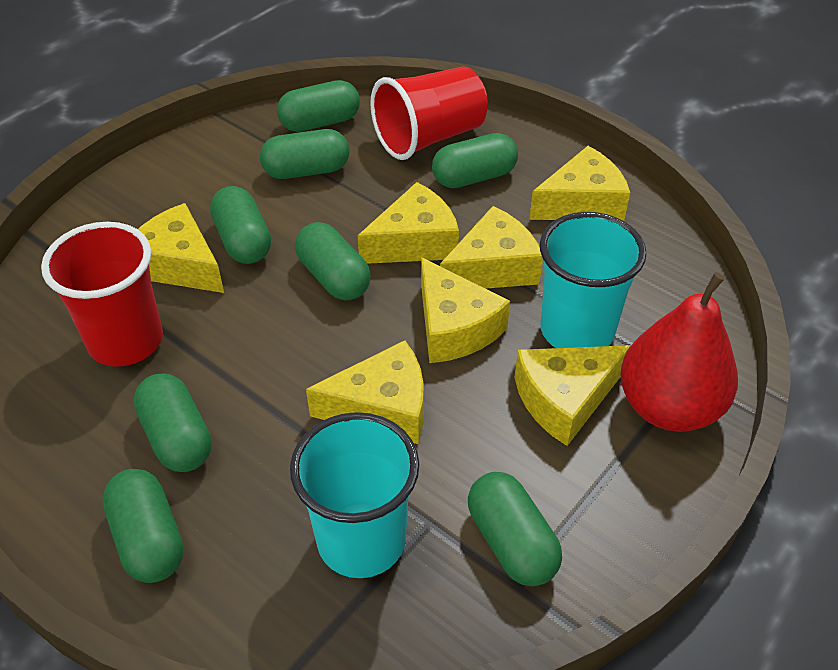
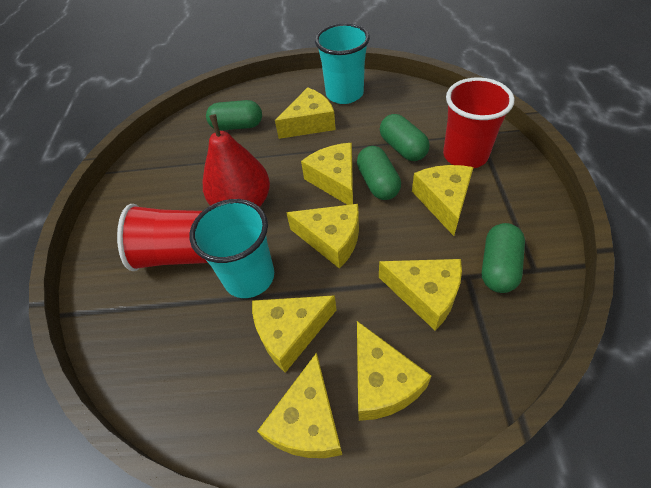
green capsule: [102,469,184,583] [133,373,212,472] [210,186,271,264] [260,129,349,179] [277,80,360,132] [295,222,371,300] [432,133,518,188] [468,472,562,586] = 8 -> [206,100,262,130] [357,146,401,200] [380,114,430,161] [482,223,525,293] = 4
yellow cheese: [138,203,224,293] [306,340,424,444] [358,182,459,264] [421,257,510,363] [440,206,543,289] [514,345,631,446] [529,146,630,221] = 7 -> [252,295,337,373] [257,353,342,458] [275,87,336,139] [286,204,359,269] [301,143,353,205] [357,321,431,421] [379,259,462,330] [412,165,473,236] = 8

